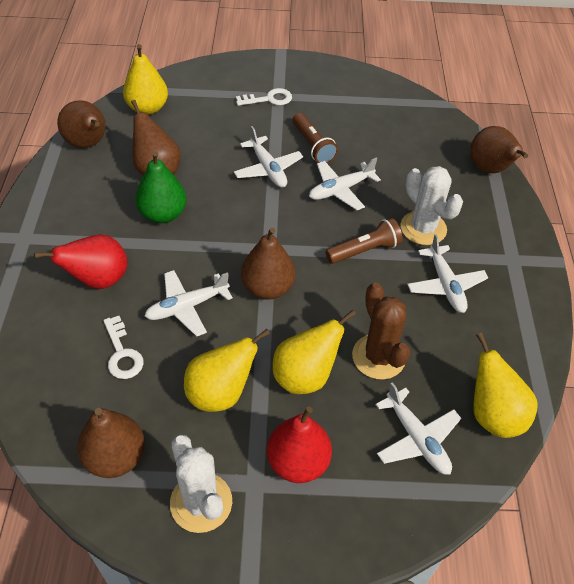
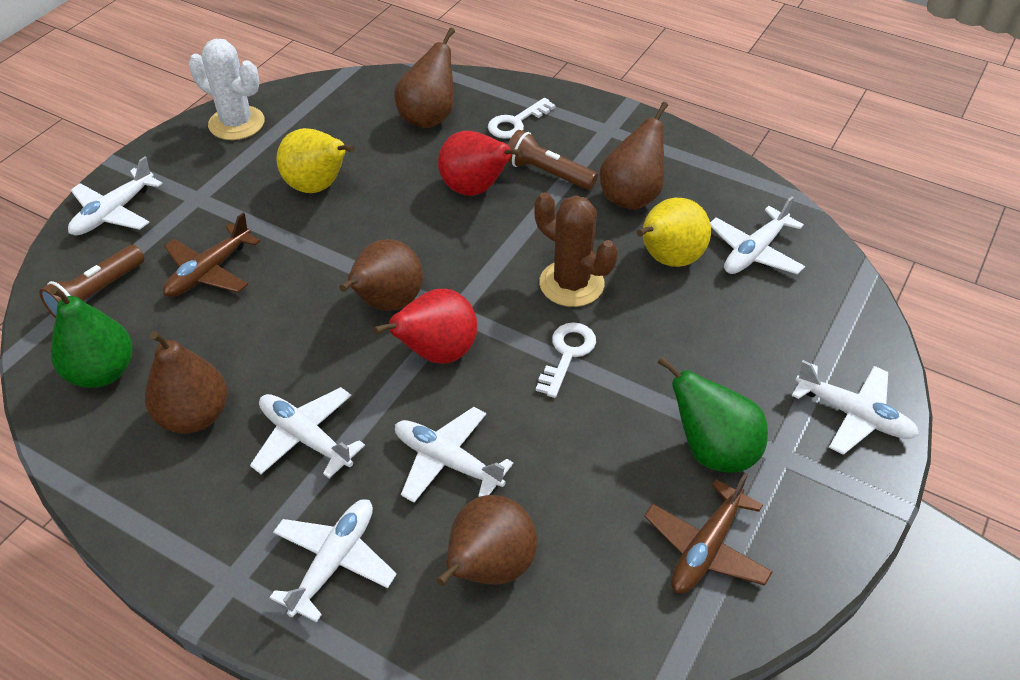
brown plane: none = 0 -> [163,213,260,297] [644,473,773,594] = 2
green pear: [135,151,187,223] = 1 -> [50,286,133,388] [657,356,768,473] = 2
white cactus: [170,435,232,533] [401,166,463,245] = 2 -> [189,38,265,140] = 1
white plane: [144,270,233,337] [234,126,303,188] [309,158,381,210] [375,382,461,475] [407,234,488,313] = 5 -> [68,156,163,236] [250,387,365,478] [269,499,397,622] [395,407,513,503] [710,196,805,274] [791,360,919,455] = 6
yellow pear: [123,44,168,115] [184,329,270,412] [273,310,356,394] [473,332,538,438] = 4 -> [276,128,355,193] [637,198,711,267] = 2

